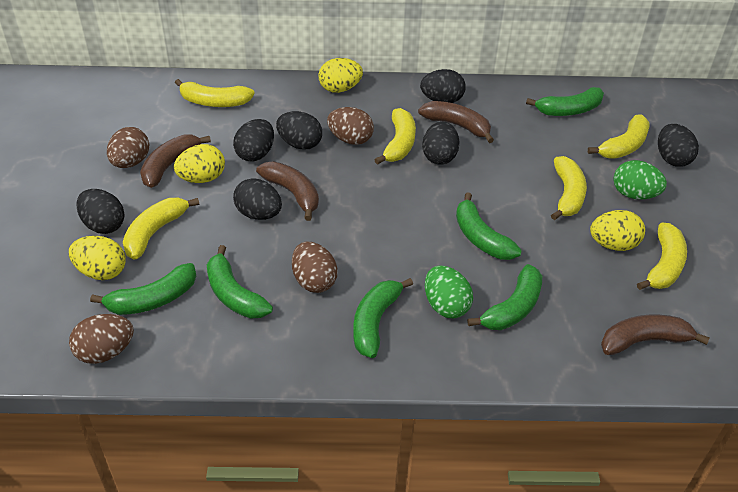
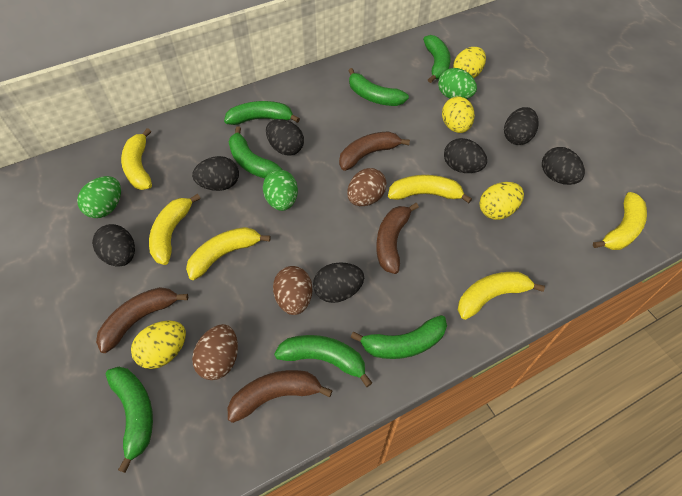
brown egg: [69,314,134,364] [107,127,149,168] [292,242,338,293] [327,107,374,145] = 4 -> [192,324,238,380] [273,266,312,315] [347,168,387,206] = 3
green banana: [90,263,196,315] [207,245,273,319] [353,278,413,358] [456,192,522,260] [467,264,542,330] [526,87,604,116] = 6 -> [106,367,153,473] [224,101,300,125] [229,126,282,178] [274,335,372,387] [348,68,409,106] [350,315,447,359] [423,35,451,83] = 7
green egg: [425,266,473,319] [613,160,667,199] = 2 -> [77,176,121,218] [263,170,298,211] [438,68,477,99] = 3

